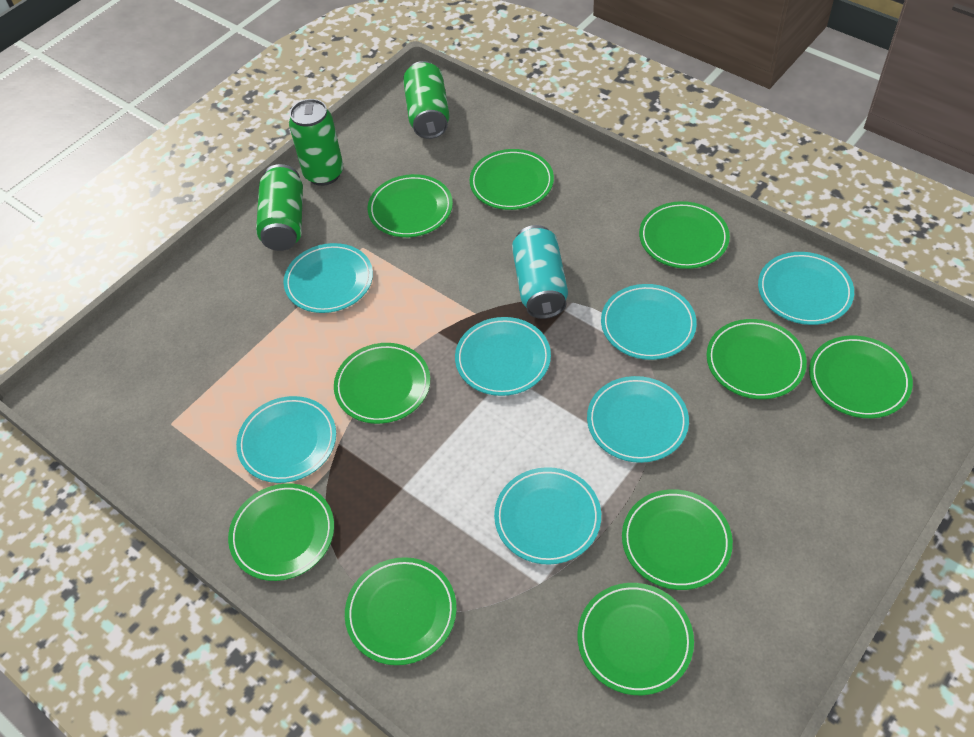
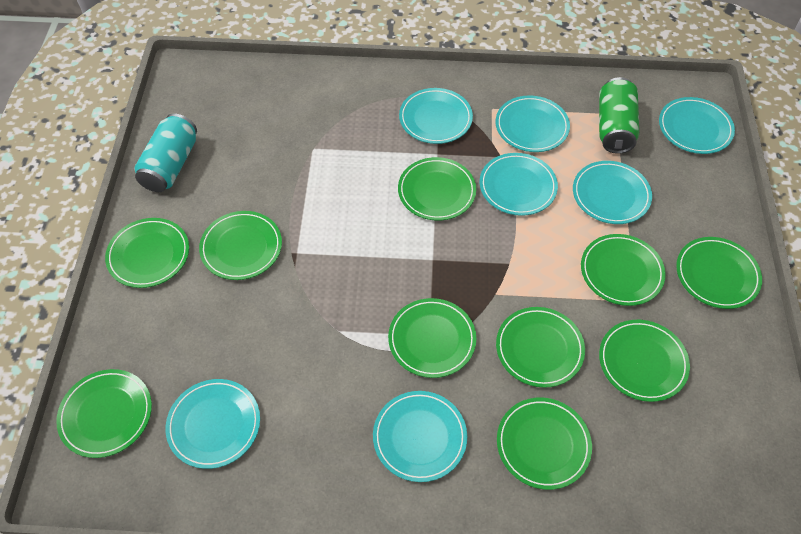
green can: [256,164,303,251] [289,99,343,186] [403,61,450,139] = 3 -> [599,77,639,154] = 1

